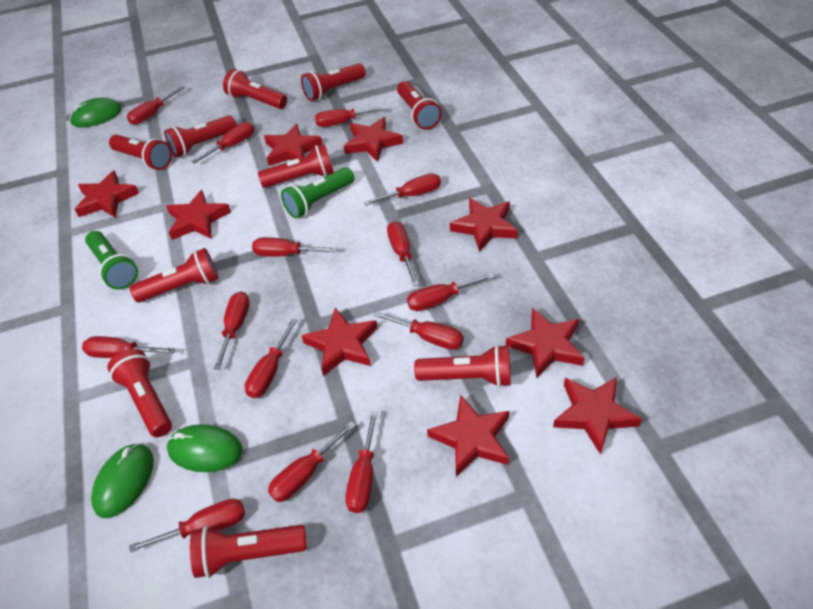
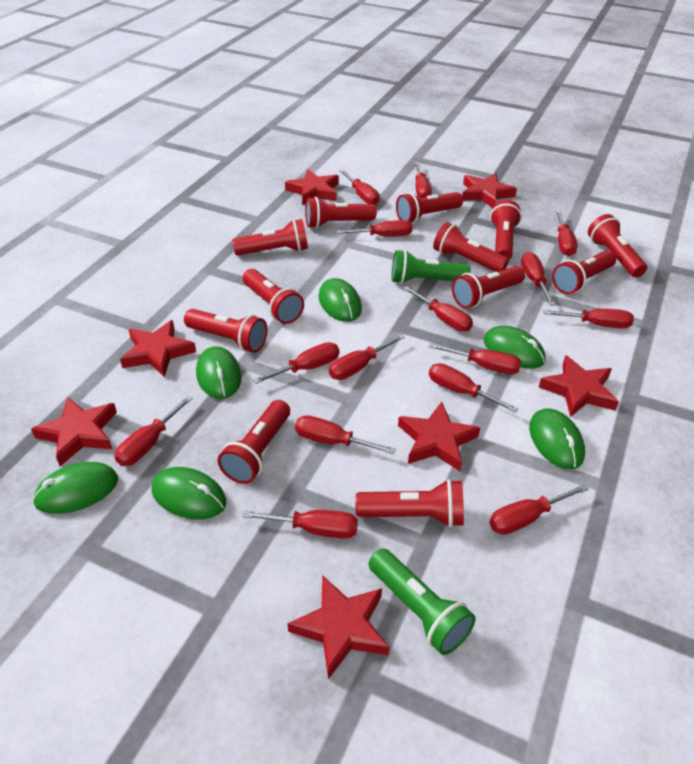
green mouse: [70,98,122,128] [91,443,154,518] [167,424,243,472] = 3 -> [32,462,118,514] [151,467,226,519] [196,346,242,399] [319,278,362,322] [484,326,546,369] [529,408,585,469] = 6
red flashlight: [107,349,172,437] [109,135,172,170] [130,248,218,302] [164,115,236,158] [190,525,307,578] [223,69,287,109] [258,144,334,188] [301,63,366,101] [397,81,442,129] [414,345,511,387] = 10 -> [184,309,267,353] [218,400,290,484] [232,219,308,255] [243,269,304,324] [305,197,376,228] [355,479,464,528] [396,192,463,224] [433,222,509,272] [452,266,525,308] [490,200,522,260] [552,250,616,294] [588,214,647,277] = 12
red screwdriver: [82,336,175,358] [127,86,185,125] [129,499,245,553] [191,122,254,164] [214,291,250,370] [245,318,298,398] [252,237,337,256] [268,421,356,502] [315,106,386,127] [345,411,378,513] [364,173,441,206] [373,311,464,350] [387,221,419,286] [407,273,495,311] = 14 -> [114,395,193,466] [242,510,358,539] [253,342,339,384] [295,415,396,454] [329,334,405,380] [337,220,412,237] [339,169,380,205] [403,286,473,332] [414,162,432,198] [428,343,521,375] [429,363,518,413] [489,484,588,535] [521,252,556,306] [543,309,634,328] [556,210,578,256] = 15
red star: [75,171,139,218] [166,190,231,240] [264,124,323,166] [302,308,377,376] [344,117,403,162] [427,395,509,477] [450,198,518,252] [506,308,585,378] [553,377,642,455] = 9 -> [31,397,117,466] [120,320,196,377] [285,169,339,206] [287,575,390,679] [398,402,480,471] [462,173,517,208] [539,355,619,417] = 7

